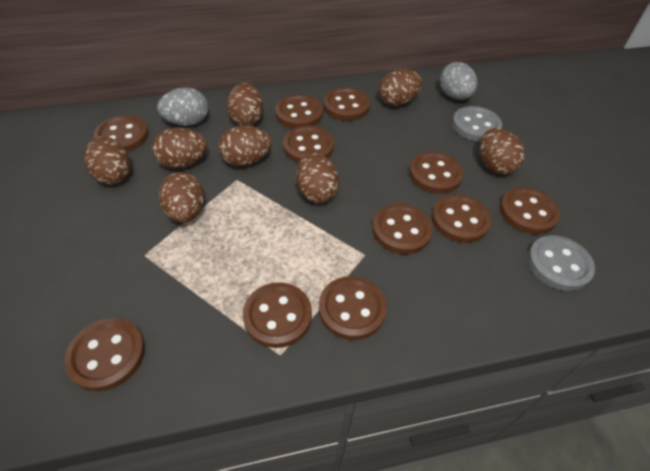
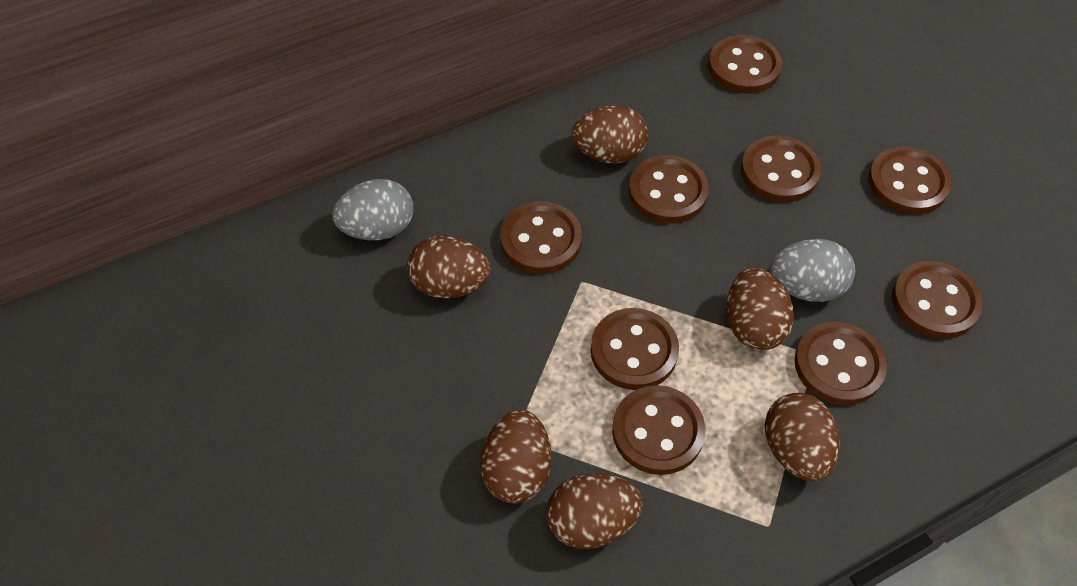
brown button: [64,318,145,391] [94,115,149,152] [243,282,312,348] [275,94,323,129] [283,126,334,163] [319,276,387,340] [323,87,370,121] [372,204,433,254] [409,151,464,194] [432,194,492,243] [500,187,560,234] = 11 -> [500,201,582,274] [591,308,679,390] [612,385,706,475] [629,155,709,224] [708,35,782,94] [741,136,821,203] [794,322,887,405] [868,147,951,215] [892,261,983,339] = 9
brown egg: [84,136,131,184] [152,128,207,169] [159,172,205,223] [218,126,272,166] [227,83,264,126] [296,153,339,204] [379,69,422,106] [480,128,525,175] = 8 -> [407,236,491,298] [480,409,552,503] [546,473,643,549] [572,105,648,163] [727,268,794,350] [765,393,839,482] = 6
grey button: [452,106,502,142] [527,235,595,291] = 2 -> none = 0

